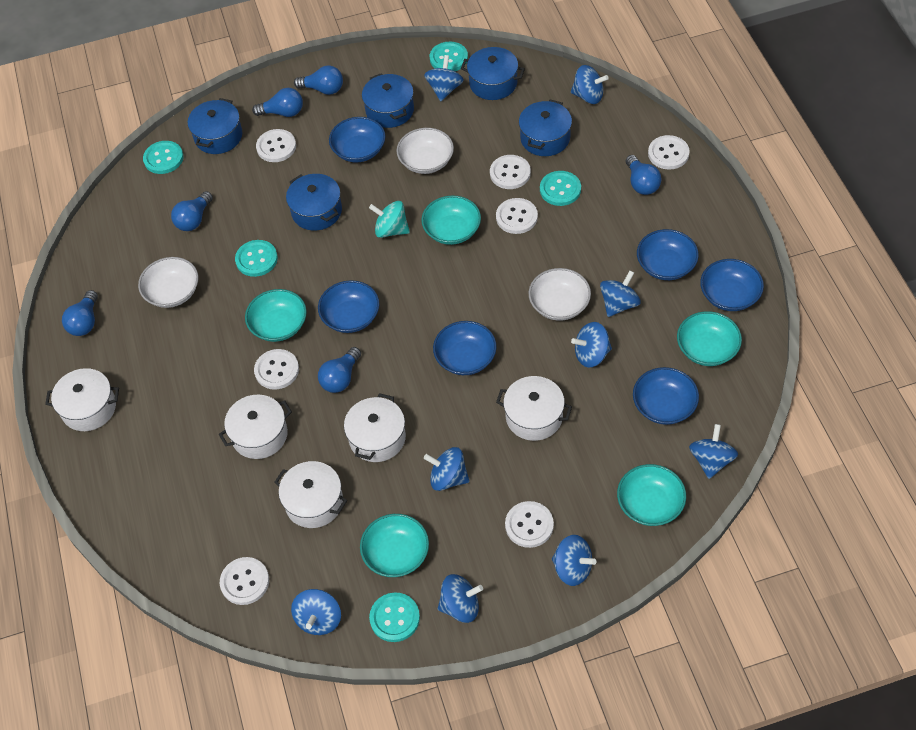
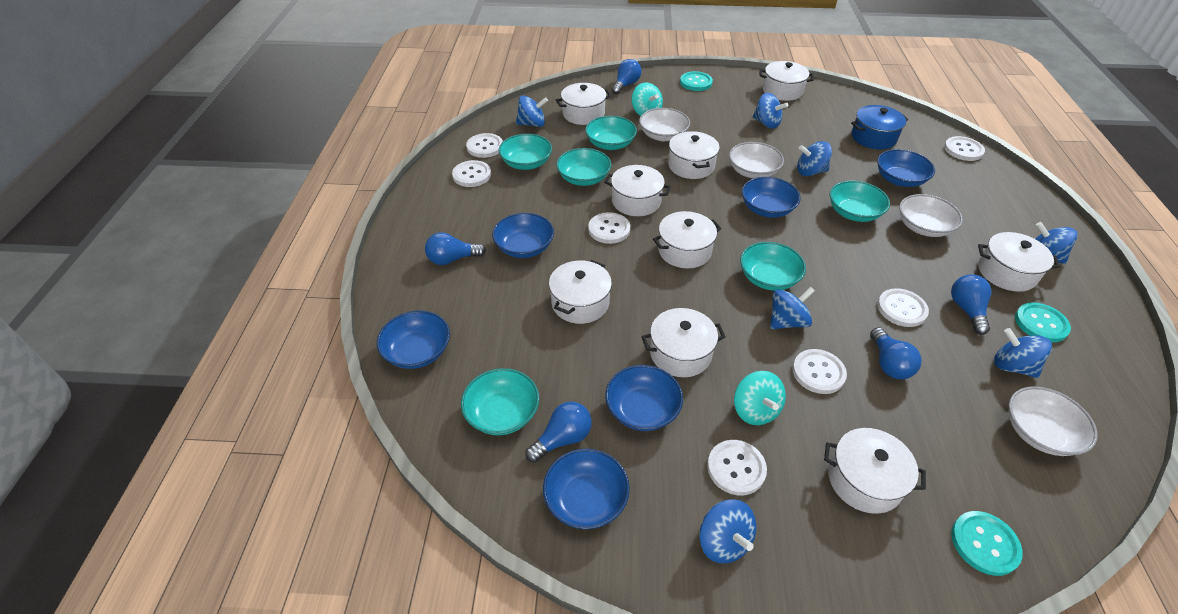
blue light bulb: [62,290,98,336] [171,191,213,231] [252,88,303,117] [294,66,343,95] [318,347,361,393] [626,155,661,195] = 6 -> [425,232,486,265] [525,402,592,463] [611,59,642,94] [870,327,922,379] [951,274,991,335] = 5
blue pot: [188,98,242,154] [286,174,342,231] [362,73,414,128] [461,47,525,100] [519,100,572,156] = 5 -> [851,105,908,149] = 1
blue spinning top: [291,589,341,635] [424,55,464,101] [424,447,470,491] [438,574,483,623] [552,535,596,586] [571,65,609,104] [571,322,612,368] [600,270,641,317] [689,424,738,479] = 9 -> [516,96,548,127] [699,499,756,563] [753,93,788,129] [770,287,815,329] [797,141,832,176] [994,328,1052,378] [1035,222,1078,264] = 7
turquoise bowl: [245,289,307,342] [360,514,429,577] [421,195,481,245] [617,464,686,526] [677,311,742,366] = 5 -> [461,368,539,435] [498,134,552,170] [556,148,611,186] [585,116,637,150] [740,242,806,291] [830,181,890,222] = 6
turquoise button: [143,141,184,174] [235,240,278,277] [369,593,420,642] [430,42,468,71] [540,171,581,206] = 5 -> [680,71,713,91] [951,511,1023,576] [1015,302,1071,343] = 3
turquoise spinning top: [369,201,410,238] = 1 -> [632,82,663,116] [734,371,786,425] = 2
white bowl: [138,257,198,308] [397,128,454,174] [529,268,591,321] = 3 -> [639,108,690,141] [729,142,784,179] [899,194,963,237] [1009,386,1098,456] = 4
white pot: [45,368,119,431] [219,395,292,459] [275,461,347,528] [344,393,406,462] [496,376,572,441] = 5 -> [549,260,612,324] [556,83,612,125] [604,165,671,216] [642,308,725,377] [653,211,721,268] [668,131,720,179] [760,61,814,101] [824,428,926,514] [978,232,1060,292] = 9

